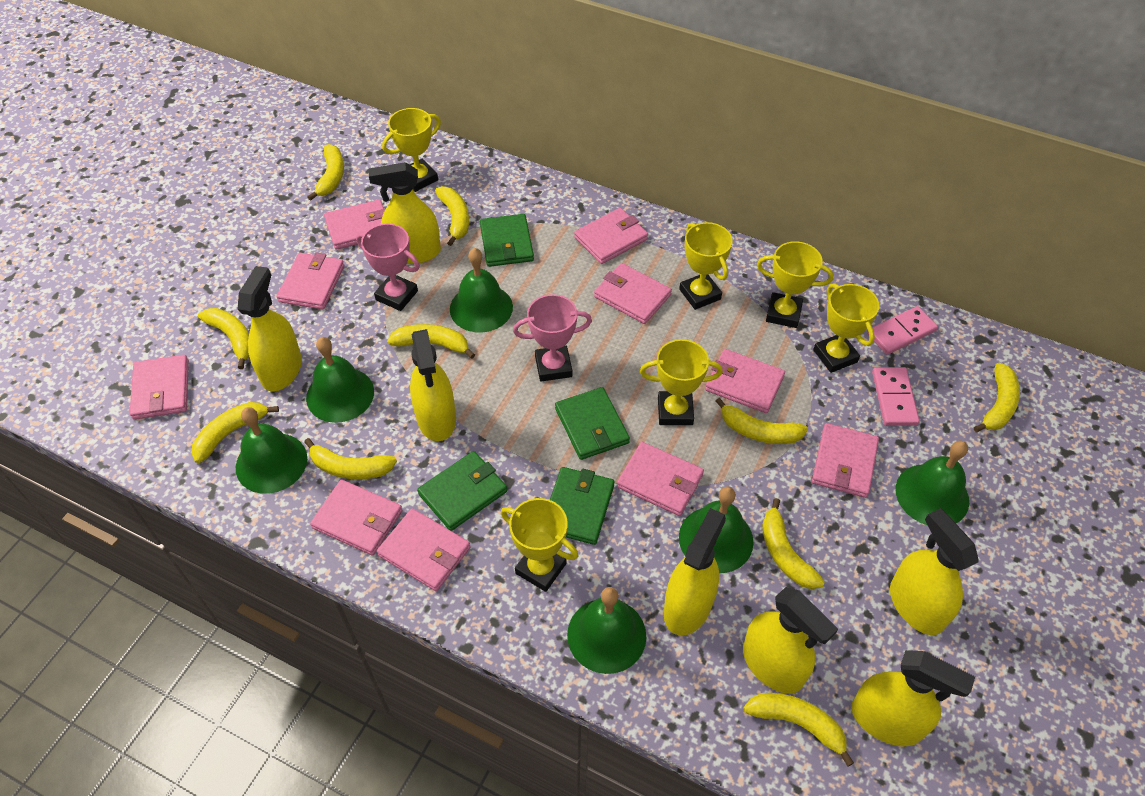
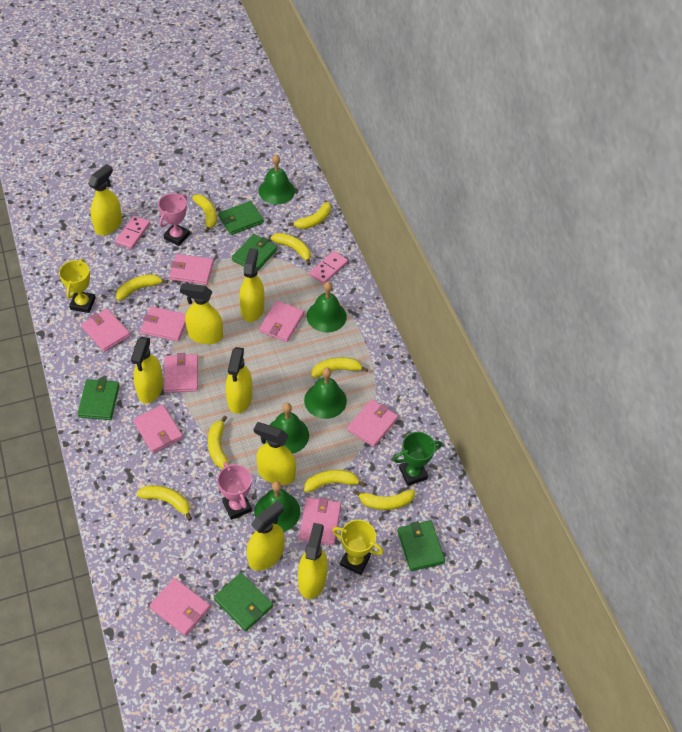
green bell: [236,407,307,494] [306,337,374,423] [450,248,513,333] [567,587,646,674] [679,486,754,573] [896,441,969,525] = 6 -> [254,481,300,532] [259,154,295,204] [266,403,309,454] [304,367,347,419] [307,282,347,333] = 5
green trophy: none = 0 -> [393,432,442,486] = 1
green wallet: [417,451,507,531] [480,214,534,267] [550,467,615,545] [555,387,630,460] = 4 -> [77,378,120,420] [214,573,273,632] [218,201,264,235] [232,234,277,272] [397,520,445,571] = 5
pink wallet: [130,355,189,420] [277,252,344,310] [310,480,403,556] [324,199,385,250] [377,508,471,591] [574,208,648,264] [594,263,672,324] [617,442,704,516] [705,349,785,413] [812,423,879,498] = 10 -> [81,309,130,352] [133,405,183,453] [140,306,186,342] [149,578,210,636] [164,353,198,393] [169,254,214,285] [259,301,304,342] [299,497,341,546] [347,399,398,447] = 9
yellow banana: [191,402,279,463] [198,308,249,369] [304,438,397,480] [307,144,344,201] [387,324,475,359] [435,186,469,246] [715,398,808,444] [743,693,854,767] [762,498,825,589] [974,363,1020,432] = 10 -> [116,274,168,301] [137,485,192,521] [192,194,217,233] [208,416,229,469] [271,233,311,265] [288,202,331,229] [304,470,365,493] [311,357,368,378] [353,490,415,510] = 9
yellow spray bottle: [238,266,302,392] [369,162,441,264] [410,329,456,441] [664,508,726,635] [743,587,838,694] [851,650,975,746] [890,508,979,635] = 7 -> [88,164,122,235] [131,337,163,403] [180,283,223,344] [226,347,252,413] [239,248,264,322] [247,500,284,571] [254,422,296,485] [298,523,328,599] = 8
yellow trophy: [382,108,441,192] [501,498,578,592] [640,339,723,425] [679,222,733,310] [757,241,834,328] [813,283,879,373] = 6 -> [59,259,96,313] [332,520,384,575] = 2

